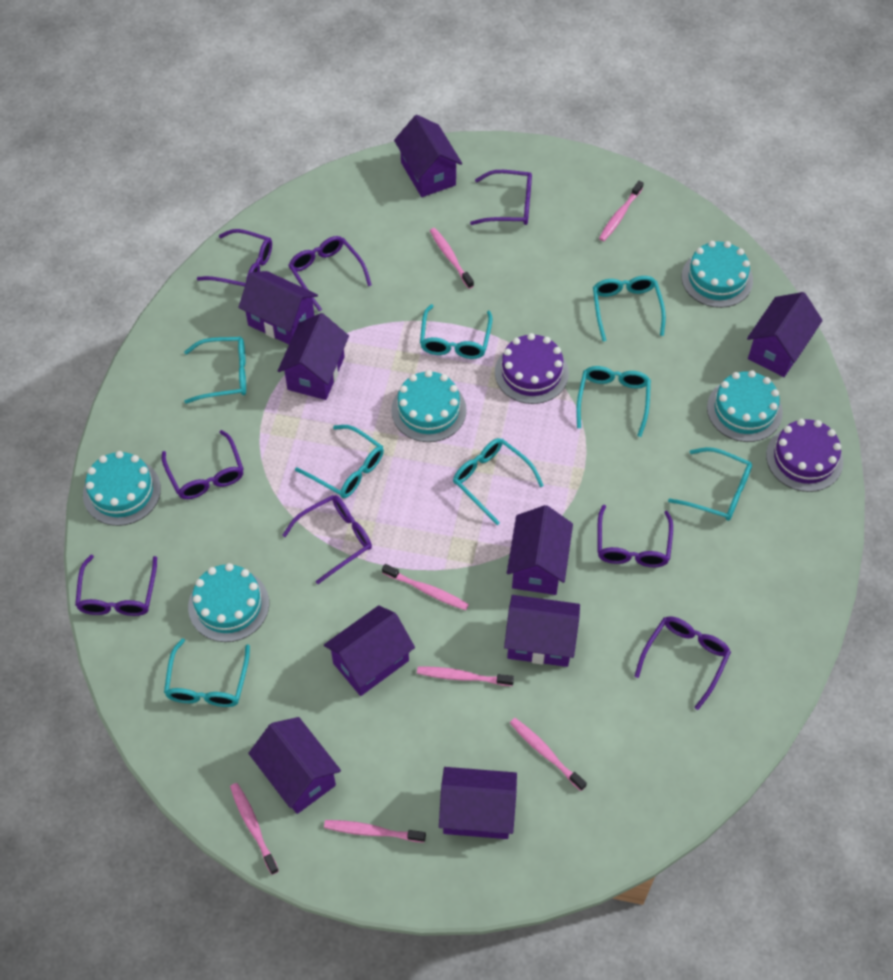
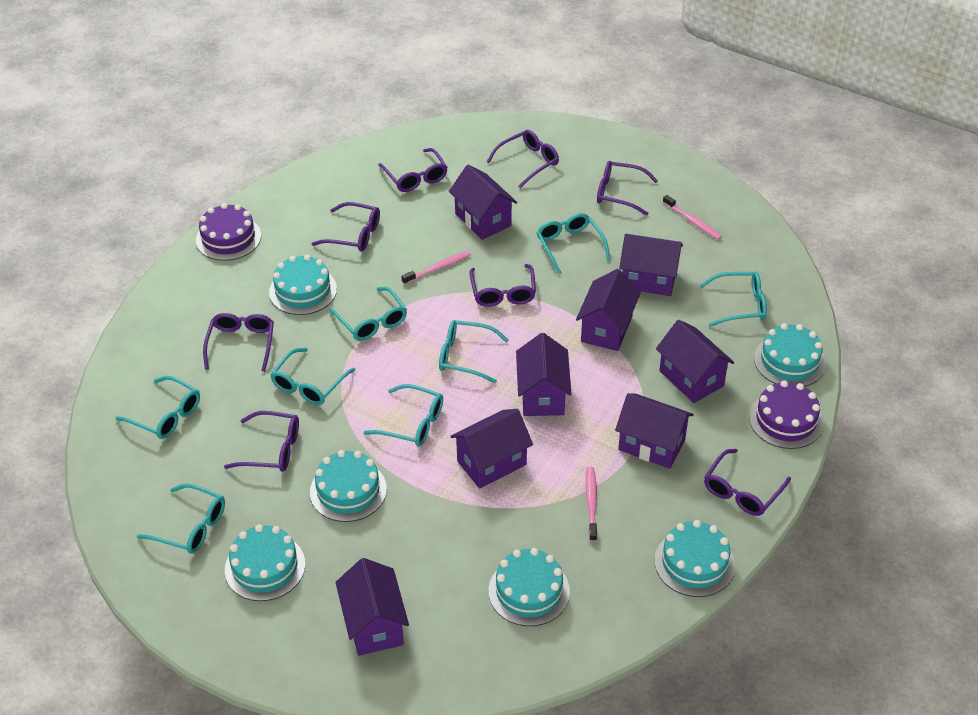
pink toothbrush: [230,783,279,875] [324,820,426,843] [382,564,469,610] [417,666,514,686] [430,228,474,289] [510,718,587,791] [599,181,644,241] = 7 -> [402,251,471,285] [586,467,598,542] [663,195,722,240] = 3
purple house: [238,271,318,345] [248,717,341,814] [278,313,349,400] [324,605,415,696] [394,115,462,197] [439,767,517,839] [504,595,580,667] [507,505,573,595] [747,292,823,377] = 9 -> [335,558,409,656] [449,164,517,240] [450,409,533,489] [516,333,571,416] [576,269,641,351] [615,393,694,469] [619,234,683,296] [656,320,734,403] = 8
turquoise cake: [83,451,161,526] [188,563,269,642] [391,370,467,442] [682,241,753,308] [707,370,783,442] = 5 -> [225,524,305,601] [269,254,337,315] [310,450,387,522] [489,548,570,626] [655,520,735,597] [754,323,826,387] = 6

